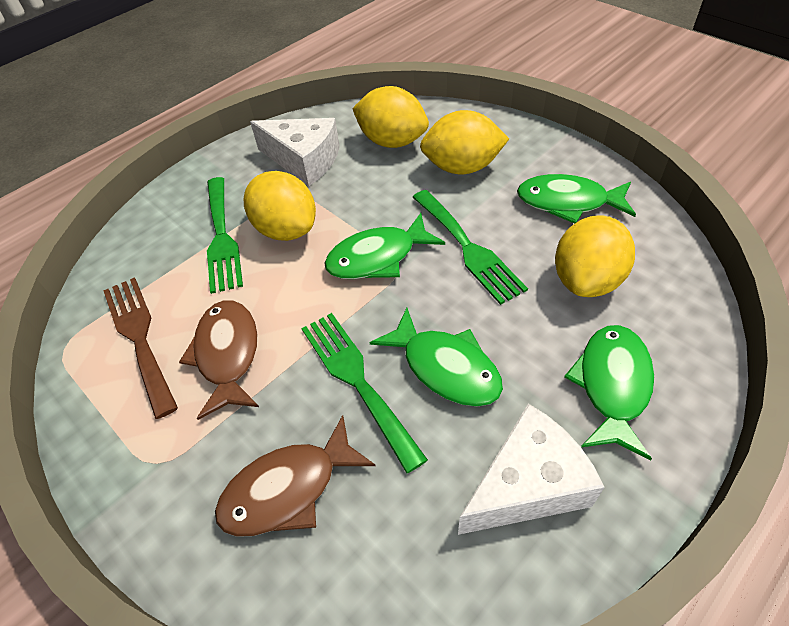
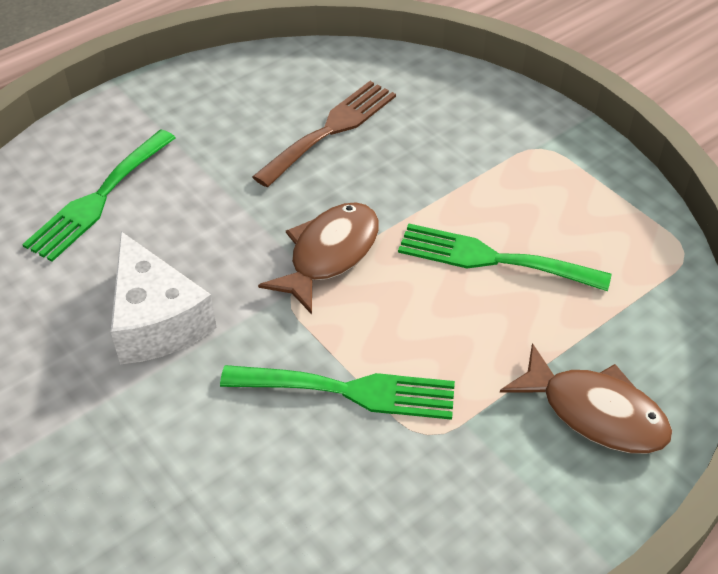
green fish: [324,213,445,279] [370,308,503,407] [517,174,636,224] [564,325,654,461] = 4 -> none = 0
white cheese: [250,118,340,186] [458,404,605,535] = 2 -> [111,231,217,364] = 1
yellow lemon: [244,171,316,241] [352,86,429,148] [420,110,509,174] [555,215,635,297] = 4 -> none = 0

